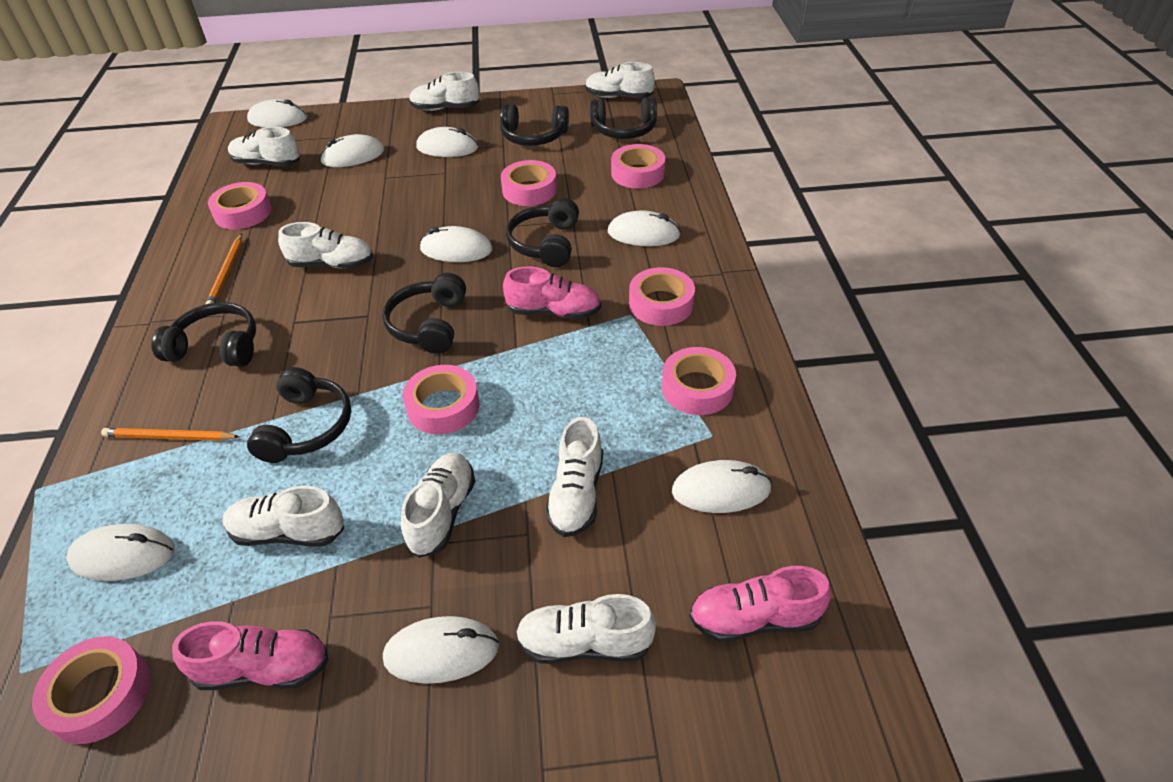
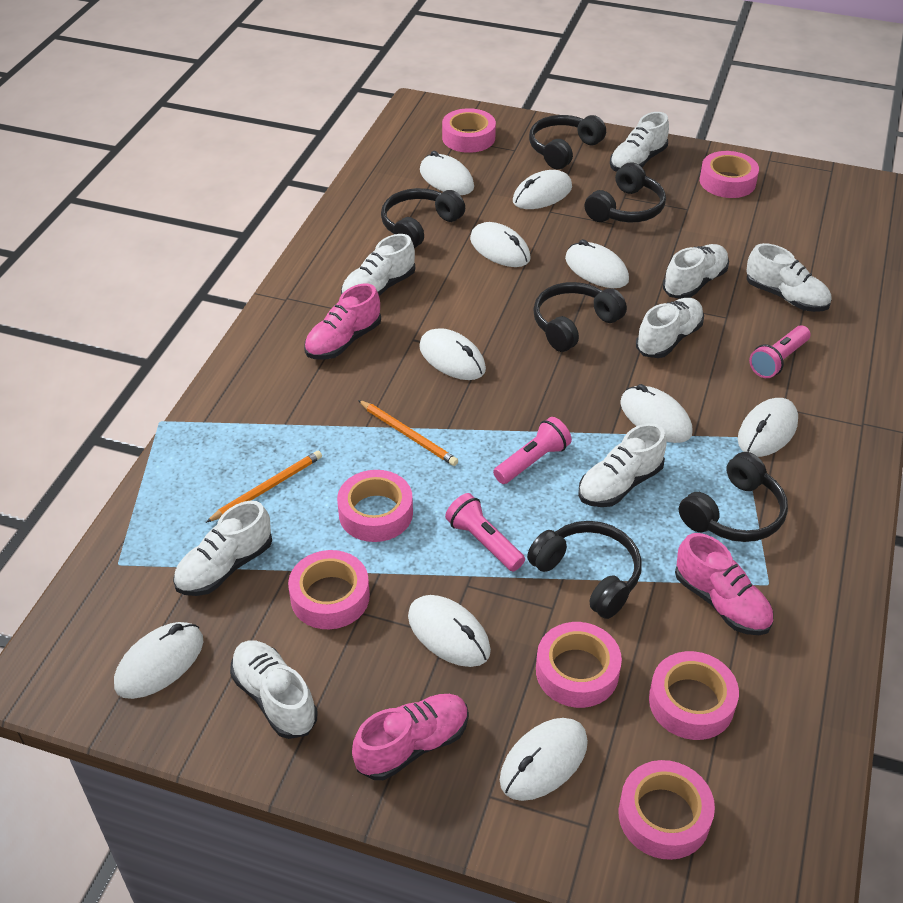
pink flashlight: none = 0 -> [445,493,525,571] [493,417,572,484] [749,326,810,378] = 3
white mouse: [66,524,175,581] [247,99,307,128] [320,134,384,167] [383,616,499,684] [416,127,478,157] [419,226,492,262] [608,210,681,246] [672,460,772,513] = 8 -> [114,622,203,699] [408,595,491,667] [419,328,486,380] [420,151,474,195] [470,222,531,267] [500,718,588,801] [513,170,572,209] [565,239,629,288] [620,384,693,443] [738,398,798,457] = 10

